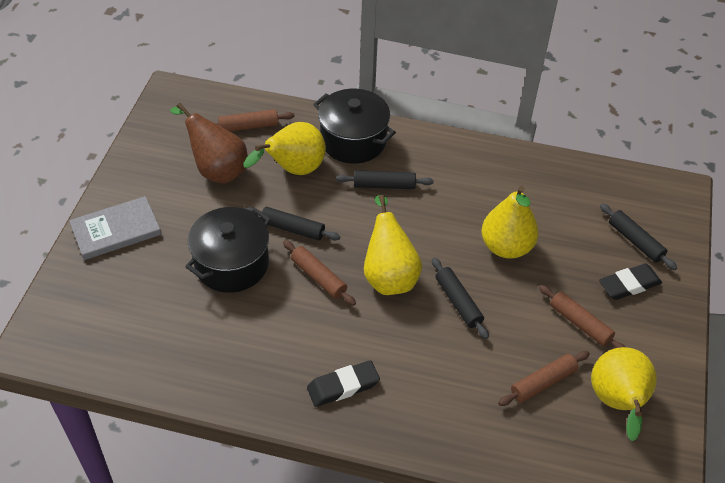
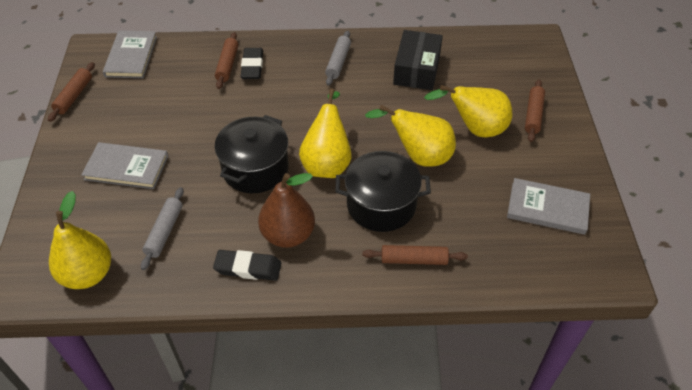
black box: none = 0 -> [393,30,443,90] = 1
black rolling pin: [246,207,340,241] [336,171,434,189] [432,257,489,339] [600,204,677,270] = 4 -> none = 0
grey book: [69,196,161,260] = 1 -> [81,142,168,189] [103,31,157,78] [507,178,590,235] = 3
grey rolling pin: none = 0 -> [141,187,184,270] [325,30,351,86] = 2

